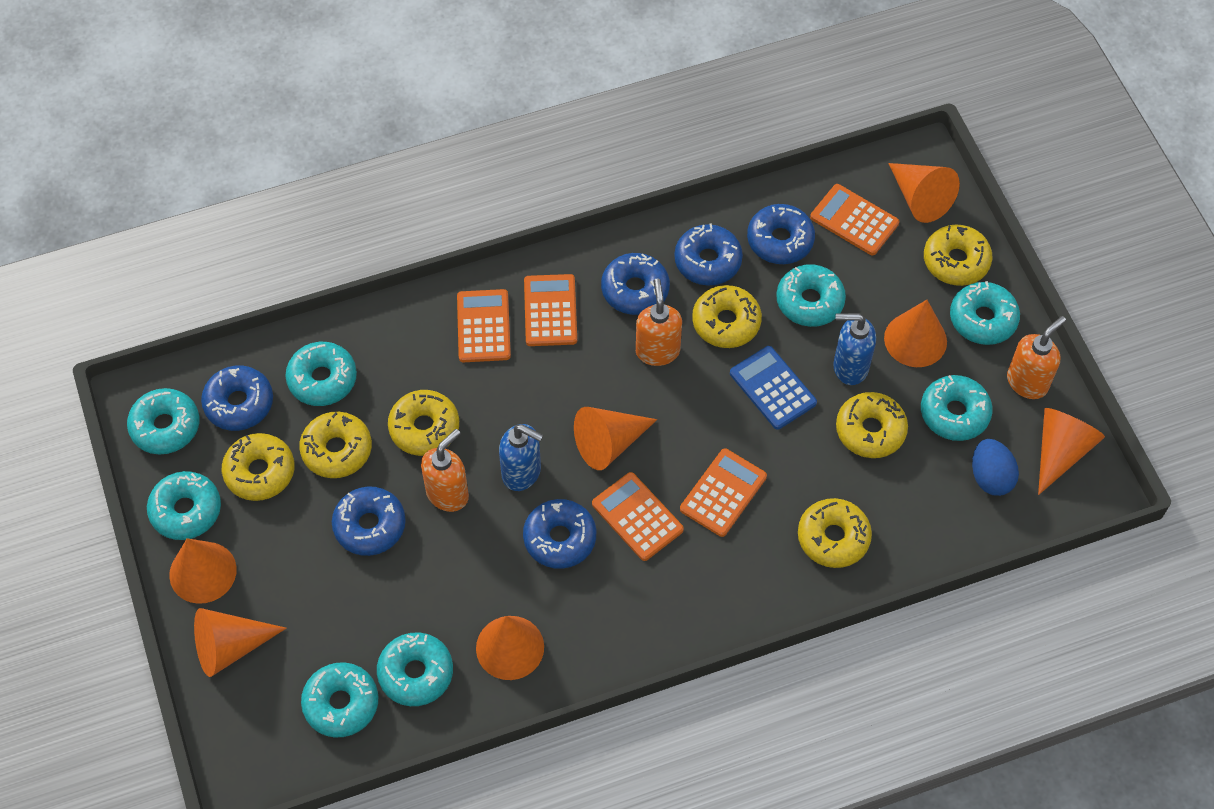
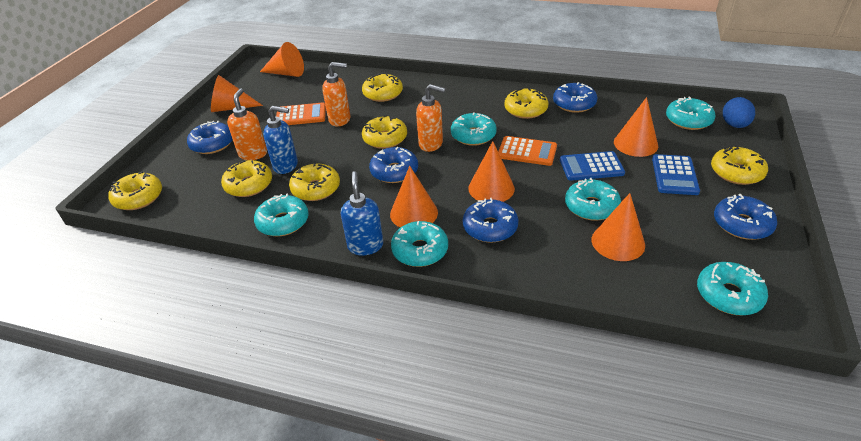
blue calculator: [730,346,817,430] = 1 -> [560,151,625,181] [652,154,700,195] = 2
blue donut: [201,366,273,431] [332,486,406,556] [523,499,596,569] [601,253,670,315] [674,223,743,286] [747,204,815,264] = 6 -> [187,121,233,154] [369,147,418,183] [463,198,519,243] [553,82,598,113] [714,194,777,240] = 5
orange calculator: [457,289,511,362] [524,274,577,346] [592,472,684,561] [680,448,767,537] [810,184,899,255] = 5 -> [276,102,326,125] [498,136,557,166] = 2
orange cone: [169,538,237,604] [194,608,287,677] [476,616,544,680] [574,407,657,470] [884,300,947,367] [888,163,960,223] [1038,408,1105,495] = 7 -> [211,75,263,112] [260,42,304,77] [390,166,438,228] [468,141,515,202] [592,193,645,261] [614,97,658,157] = 6
turquoise donut: [127,388,199,455] [147,471,221,540] [286,342,357,406] [301,663,378,737] [377,632,453,706] [776,264,846,327] [921,375,993,441] [950,281,1020,345] = 8 -> [254,193,309,236] [391,221,448,267] [451,112,497,146] [565,178,621,221] [666,96,715,130] [697,262,768,315] = 6

